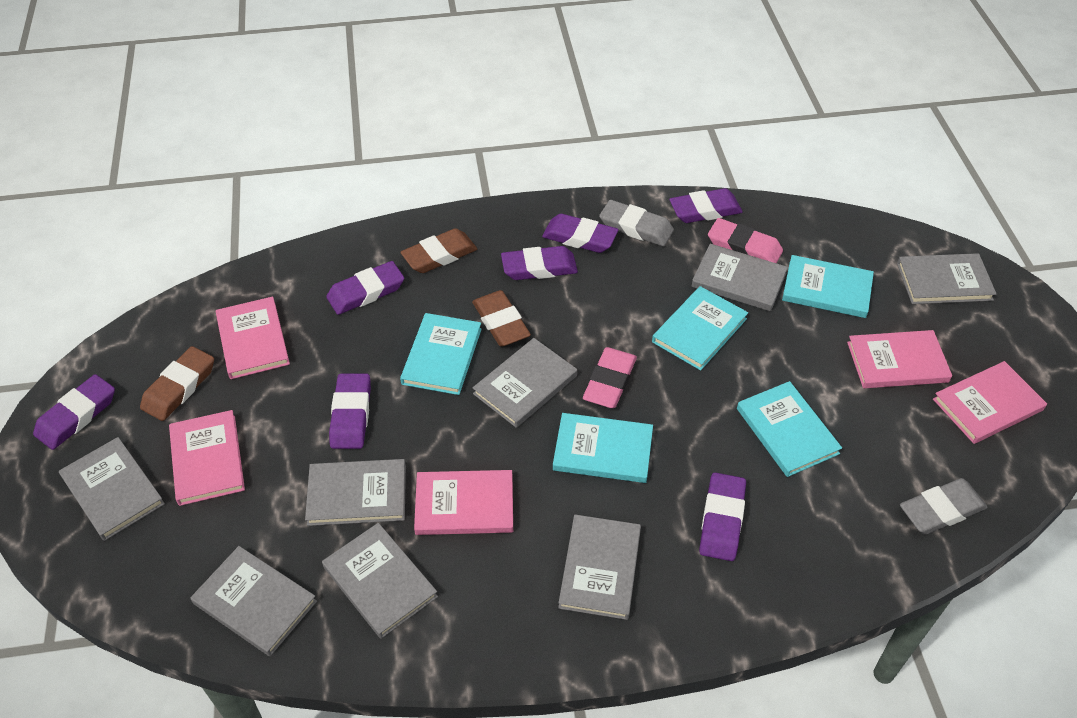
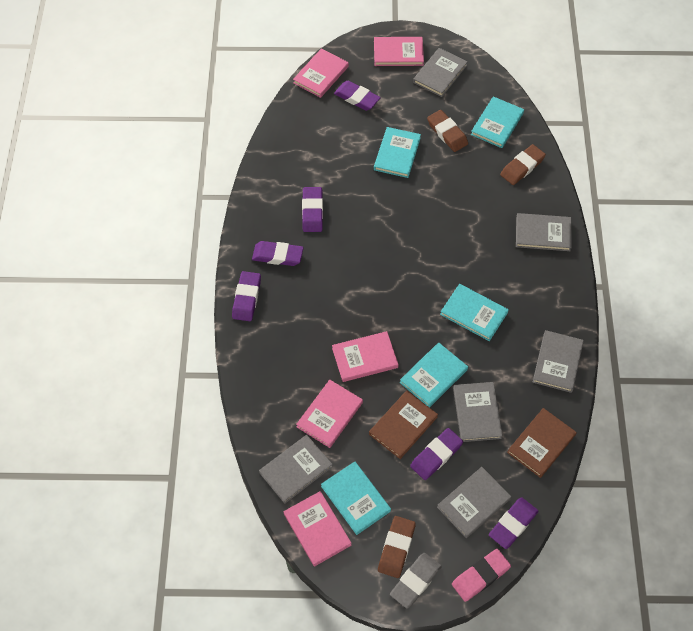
brown book: none = 0 -> [369,391,438,459] [507,408,576,478] = 2
grey book: [59,437,165,541] [190,546,317,656] [305,459,406,526] [322,523,438,639] [473,338,577,428] [558,515,641,620] [692,244,788,311] [897,253,997,304] = 8 -> [259,435,333,504] [413,48,468,97] [437,467,511,538] [453,382,503,442] [516,213,572,251] [533,330,584,393] = 6
grey eraser: [599,200,674,246] [900,478,987,534] = 2 -> [390,553,442,609] = 1
pink eraser: [583,347,637,408] [708,218,783,263] = 2 -> [452,549,511,602] = 1
purple eraser: [33,374,115,450] [326,261,404,315] [329,373,371,449] [501,246,578,280] [542,214,619,253] [669,188,743,223] [699,472,746,561] = 7 -> [232,271,261,321] [252,241,303,266] [302,187,323,232] [334,81,381,111] [410,428,463,480] [489,497,539,549] = 6

